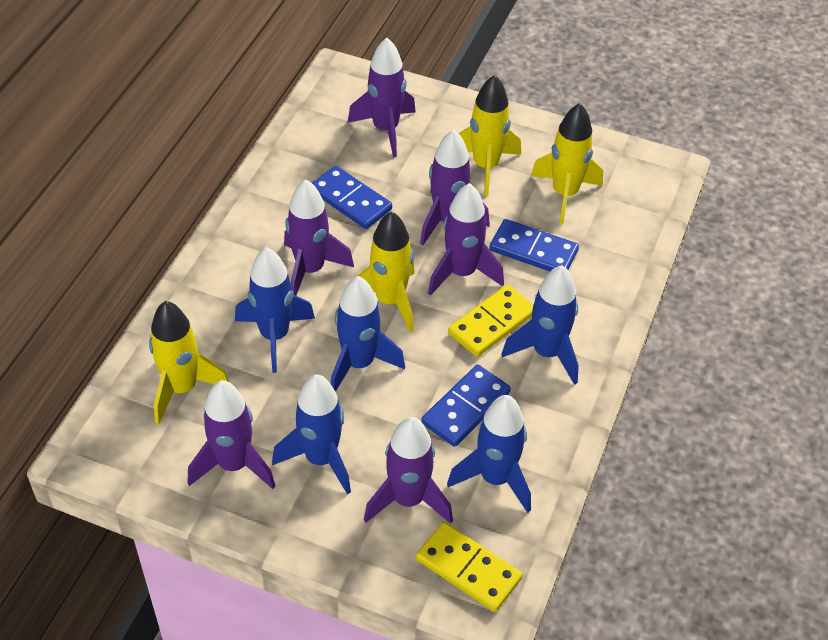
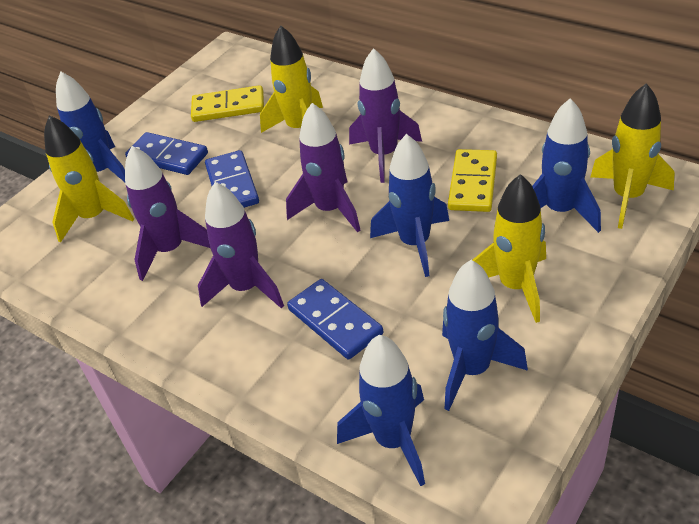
purple rocket: [188,380,275,489] [284,179,354,296] [347,38,416,157] [364,417,453,524] [420,129,490,245] [428,183,504,296] = 6 -> [125,146,210,281] [198,182,284,308] [286,103,360,232] [349,48,422,183] = 4

